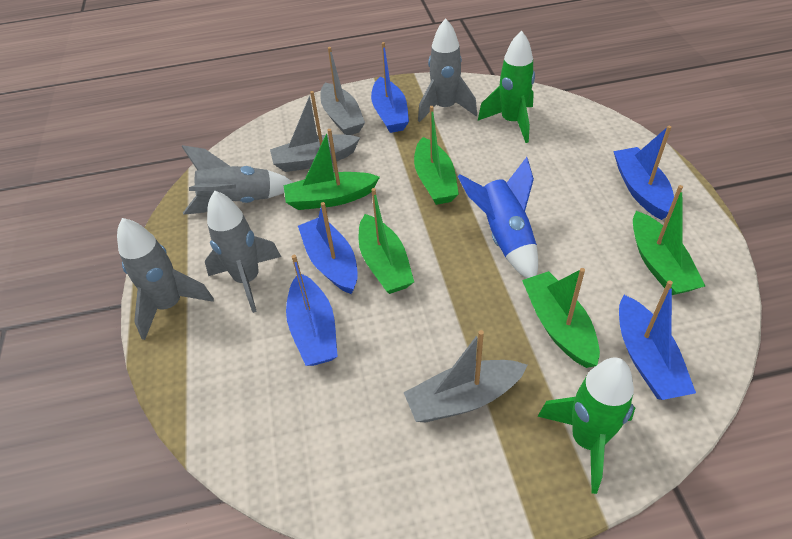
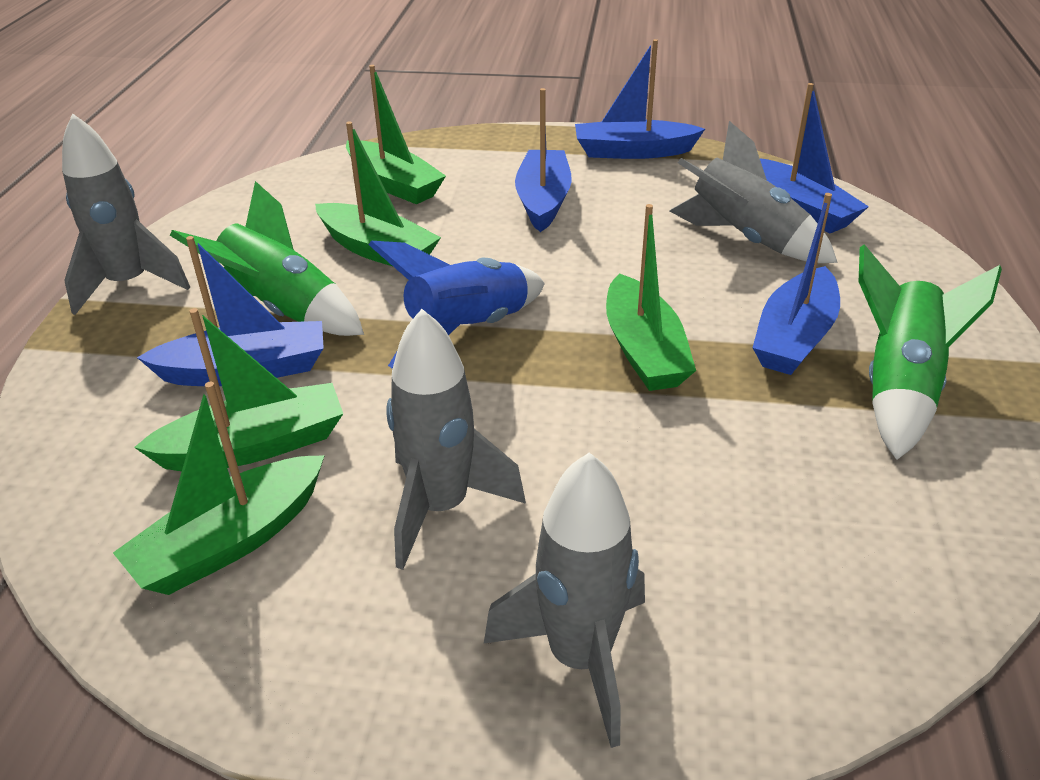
grey boat: [270,91,360,172] [320,47,365,135] [403,330,527,422] = 3 -> none = 0

